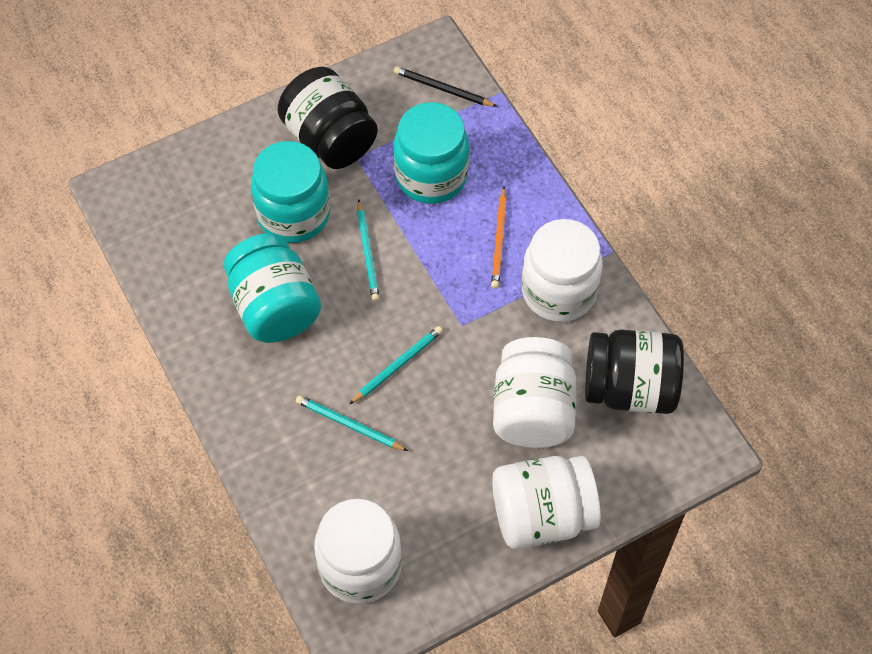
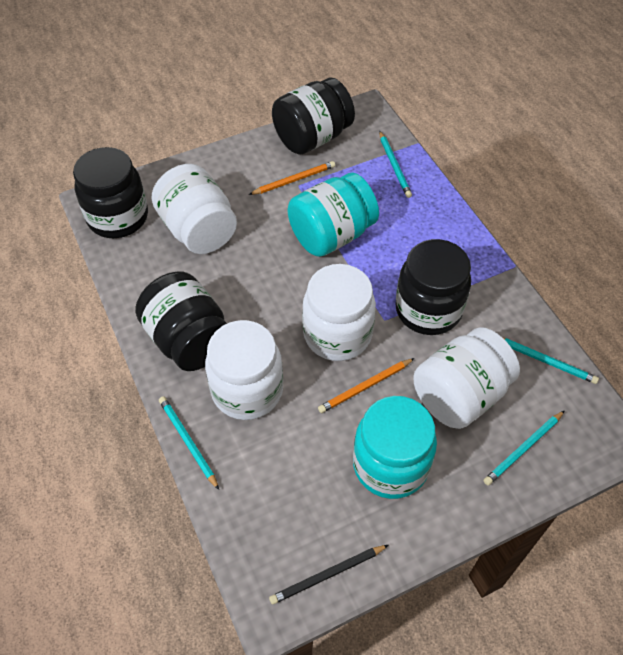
black jar: [277,67,378,169] [585,330,684,414] = 2 -> [73,147,148,238] [135,272,227,371] [272,77,355,154] [395,239,471,335] = 4
orange pencil: [491,187,507,289] = 1 -> [249,161,335,195] [318,358,415,413] = 2
turquoise jar: [224,233,321,343] [251,141,330,243] [393,102,469,204] = 3 -> [288,173,379,257] [353,396,437,499] = 2
turquoise pencil: [296,395,408,451] [349,326,443,404] [357,199,380,302] = 3 -> [159,396,219,490] [379,131,412,198] [483,410,565,485] [502,337,599,384] = 4

